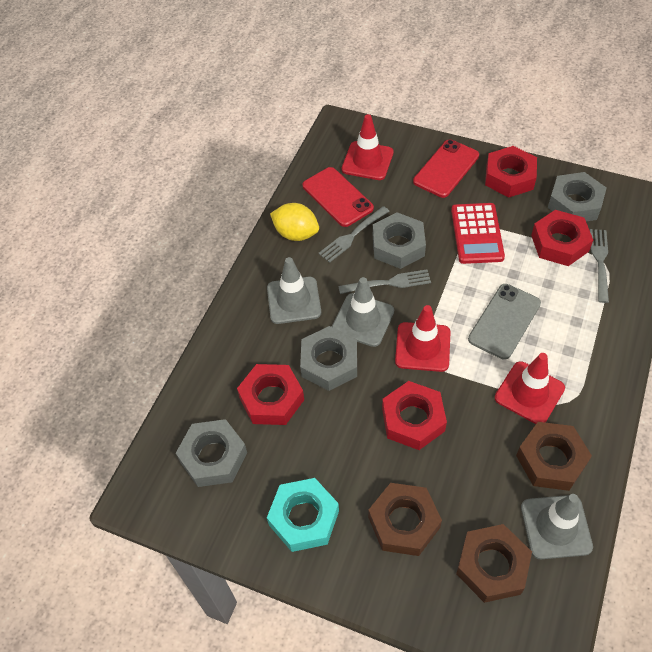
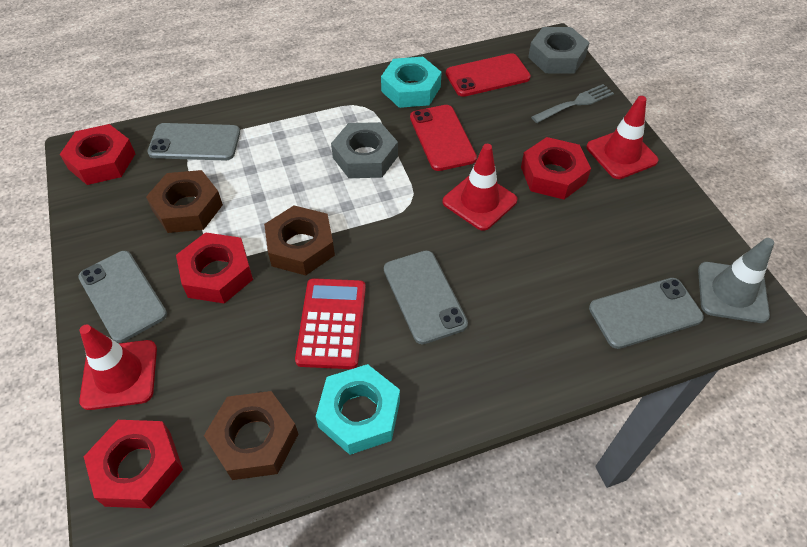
grey fork: [318,206,389,263] [338,269,431,294] [590,229,609,303] = 3 -> [531,84,614,123] = 1
grey nut: [176,419,247,487] [300,326,357,391] [373,212,426,269] [548,172,607,221] = 4 -> [331,122,398,178] [528,27,590,74] = 2
grey phone: [468,284,541,360] = 1 -> [78,251,167,343] [147,123,240,161] [384,250,468,345] [589,278,704,349] = 4
grey traffic cone: [267,257,321,324] [332,277,394,347] [521,494,593,559] = 3 -> [698,238,774,323] = 1
turquoise nut: [267,478,339,552] = 1 -> [315,364,400,455] [381,57,442,108] = 2
yellow lemon: [270,203,319,241] = 1 -> none = 0

